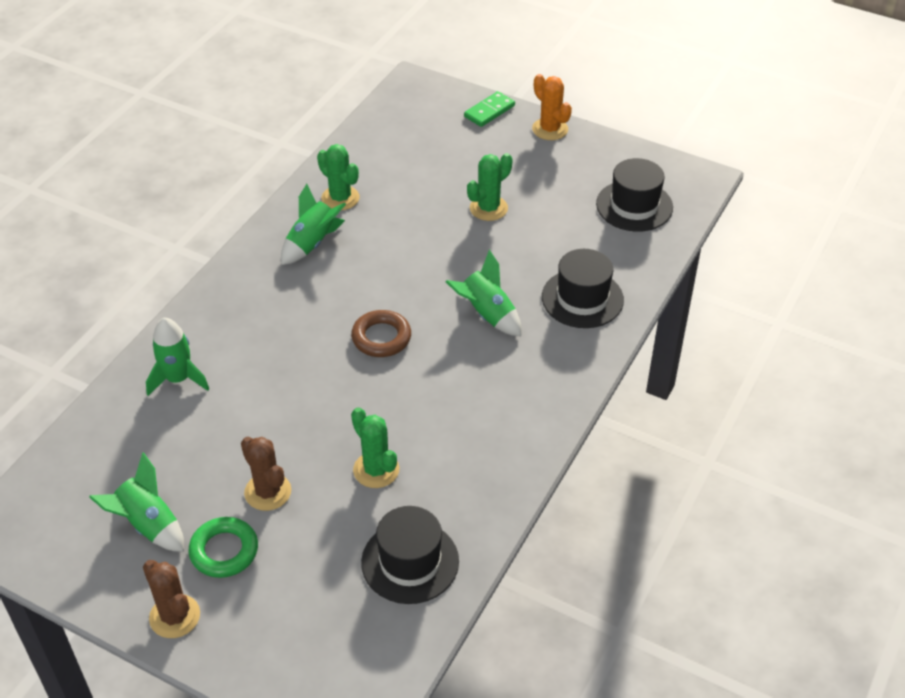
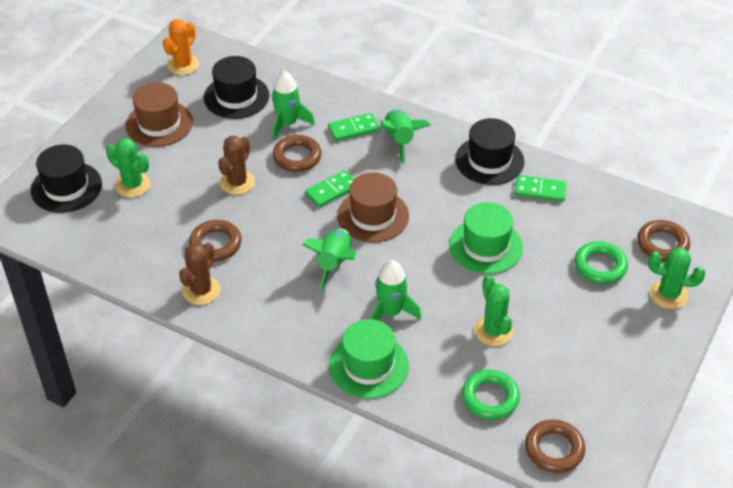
brown hat: none = 0 -> [126,82,193,147] [337,172,409,242] = 2
brown ring: [351,310,411,357] = 1 -> [189,220,242,261] [273,135,322,172] [525,419,585,473] [637,220,690,261] = 4
green domino: [464,91,515,127] = 1 -> [305,170,354,208] [328,113,380,141] [515,175,567,202] = 3
green hat: none = 0 -> [329,319,409,399] [449,202,523,274] = 2
green ring: [189,517,258,578] = 1 -> [462,370,520,420] [574,241,628,284] = 2

